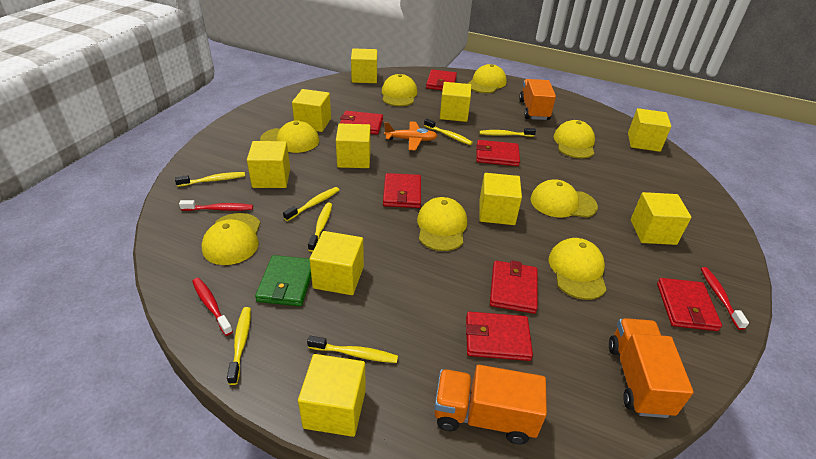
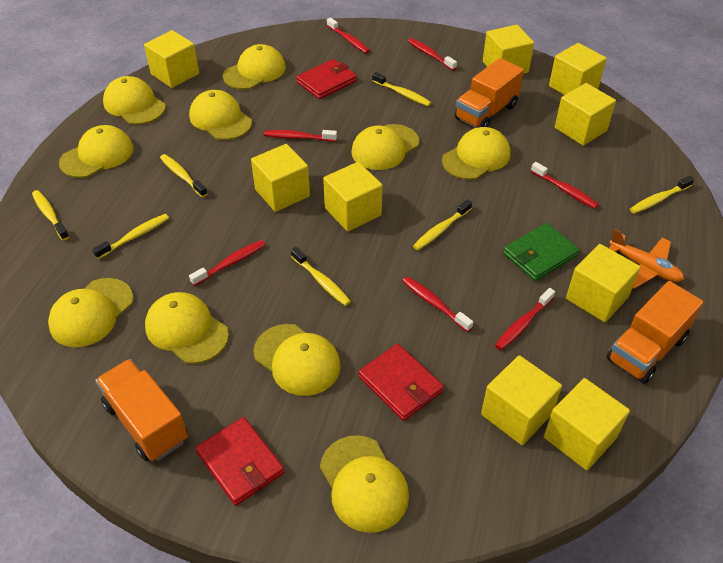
red toothbrush: [179,200,253,211] [192,278,233,336] [701,267,749,330] = 3 -> [189,240,266,286] [264,130,337,142] [327,18,370,53] [402,276,473,332] [408,38,457,71] [495,288,555,350] [531,162,599,209] = 7
red wallet: [340,111,383,135] [383,173,421,208] [426,69,457,90] [466,312,533,361] [476,140,520,166] [490,261,538,314] [657,278,722,331] = 7 -> [196,417,285,506] [296,59,357,99] [358,344,444,421] = 3
yellow cap: [202,213,260,265] [260,120,319,153] [382,74,417,106] [417,197,467,251] [467,64,507,93] [530,179,598,218] [549,238,607,300] [554,120,595,159] = 8 -> [48,278,133,347] [59,125,134,178] [103,76,166,125] [145,292,229,364] [189,90,252,140] [223,44,286,90] [253,324,341,396] [320,435,409,533] [351,124,419,170] [442,127,511,180] = 10
yellow cube: [247,141,290,188] [292,89,331,132] [298,354,366,437] [309,231,364,295] [336,124,371,168] [351,48,377,83] [440,82,471,122] [479,173,522,225] [628,108,671,152] [631,192,691,245] = 10 -> [144,30,199,88] [251,144,310,212] [323,162,383,232] [481,355,562,445] [483,25,534,74] [544,378,630,470] [549,43,607,95] [555,83,616,146] [566,244,641,322] = 9

